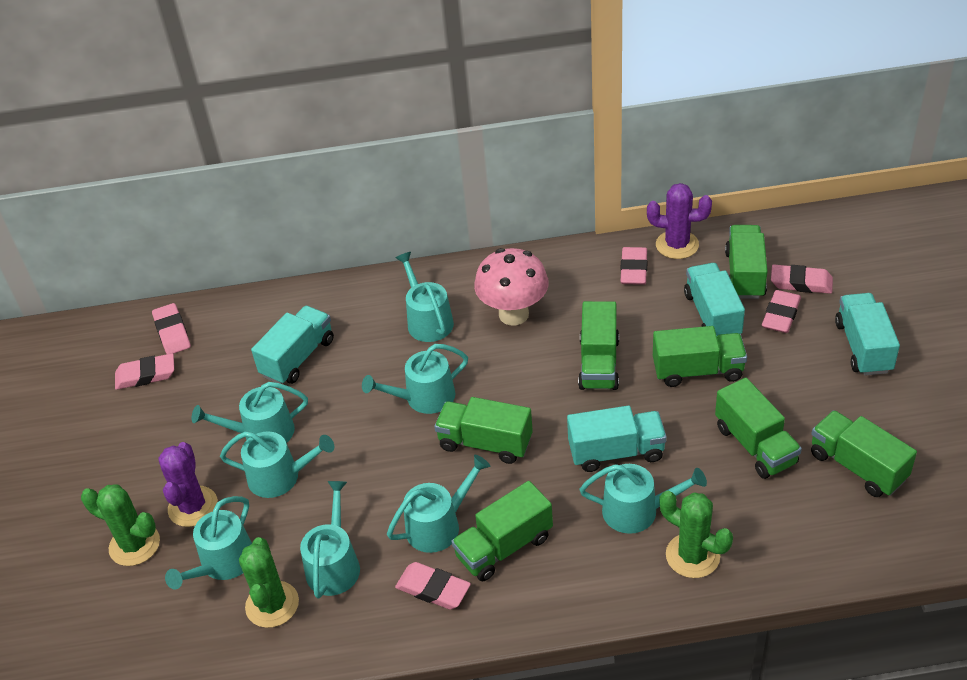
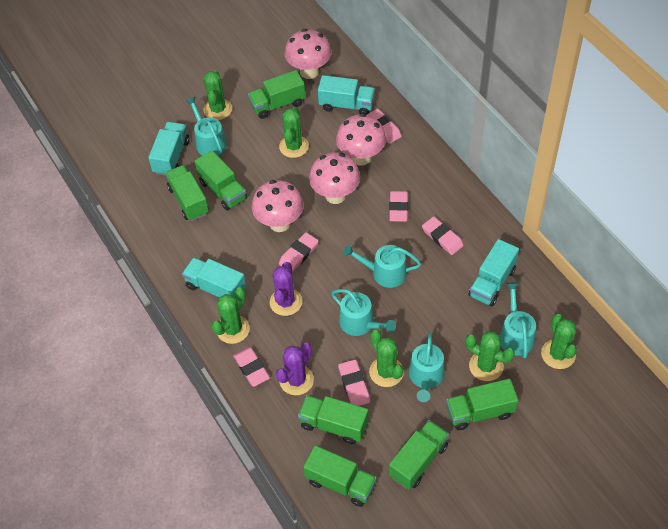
green cactus: [81,484,160,566] [239,537,299,628] [659,491,733,578] = 3 -> [204,70,232,120] [212,287,250,344] [279,107,309,158] [369,330,404,387] [465,331,515,381] [541,314,577,369] = 6
pink mushroom: [474,248,549,325] = 1 -> [252,180,304,232] [285,29,332,79] [309,152,360,204] [336,114,386,166] = 4
turquoise watering can: [165,496,252,589] [191,382,308,443] [220,431,334,498] [300,481,360,599] [362,344,468,414] [387,455,490,553] [396,252,454,342] [580,464,707,534] = 8 -> [186,96,227,156] [331,289,396,336] [343,245,421,288] [409,332,444,402] [500,282,536,359] = 5

